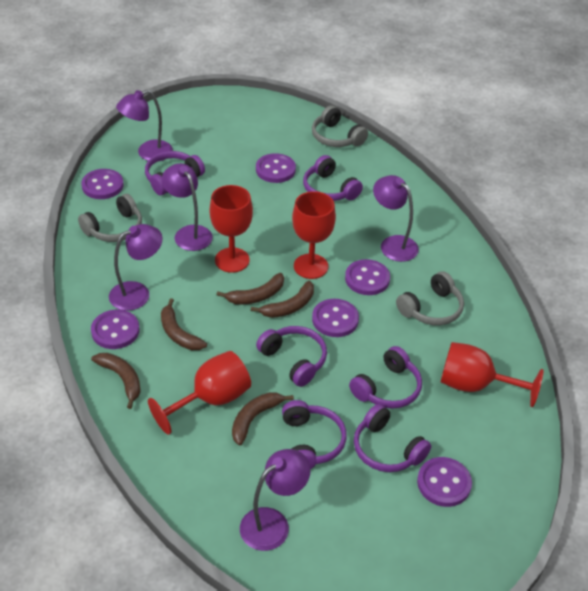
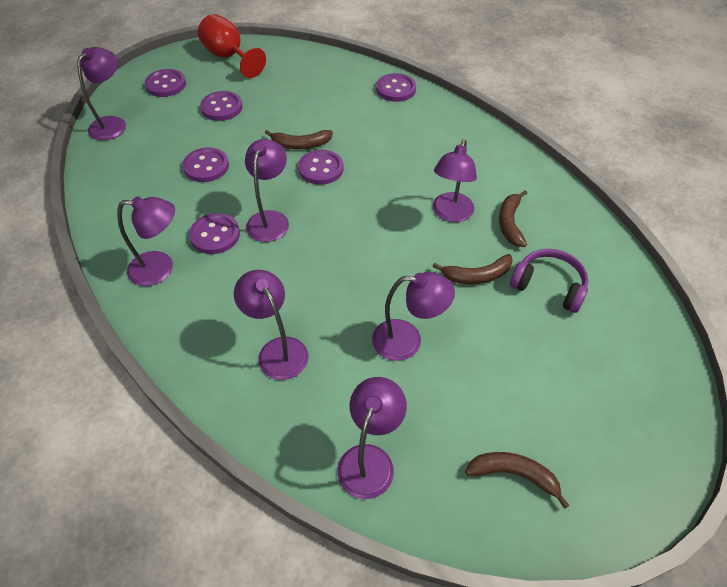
brown banana: [91,353,141,409] [161,298,207,350] [216,273,284,305] [232,392,294,445] [250,281,314,318] = 5 -> [265,130,333,149] [432,254,513,284] [465,452,569,509] [499,190,527,247] = 4
grey headphones: [78,194,142,242] [312,105,368,147] [396,271,464,325] = 3 -> none = 0
purple headphones: [145,151,205,195] [256,326,327,387] [282,400,347,469] [303,155,363,201] [349,346,422,409] [354,404,431,472] = 6 -> [510,249,588,313] = 1
purple lamp: [109,224,162,311] [116,90,173,161] [162,163,213,251] [240,449,311,551] [373,175,419,262] = 5 -> [77,47,126,140] [117,196,175,286] [234,270,309,380] [245,139,289,242] [338,377,407,499] [372,272,455,361] [433,139,477,222] = 7
red goblet: [148,351,251,435] [209,185,253,273] [292,191,336,279] [441,342,543,407] = 4 -> [198,14,266,78] = 1

